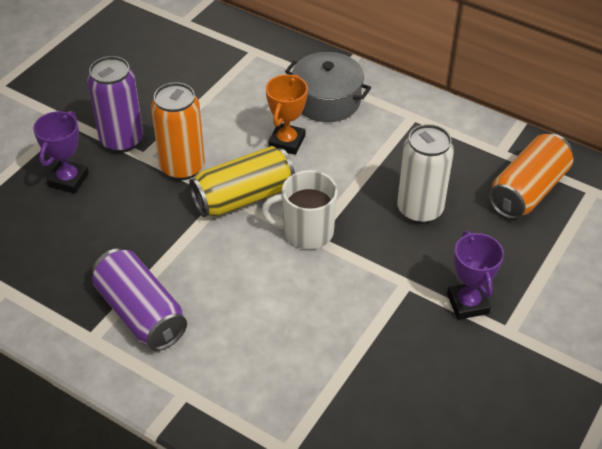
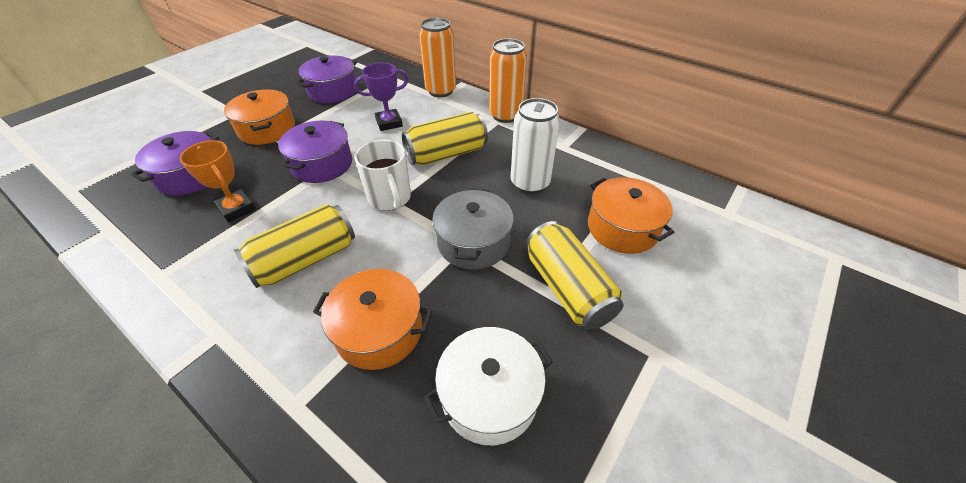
orange pot: none = 0 -> [224,89,295,145] [313,269,433,370] [588,177,674,254] = 3
purple can: [87,56,143,153] [92,248,187,351] = 2 -> none = 0
purple pot: none = 0 -> [131,131,219,196] [278,121,352,183] [296,55,357,103] = 3
purple trophy: [33,111,89,194] [447,231,504,320] = 2 -> [354,63,408,131] = 1
white pot: none = 0 -> [424,327,553,445] = 1
yellow can: [189,146,295,217] = 1 -> [234,204,355,288] [402,112,488,165] [526,221,624,330] = 3

